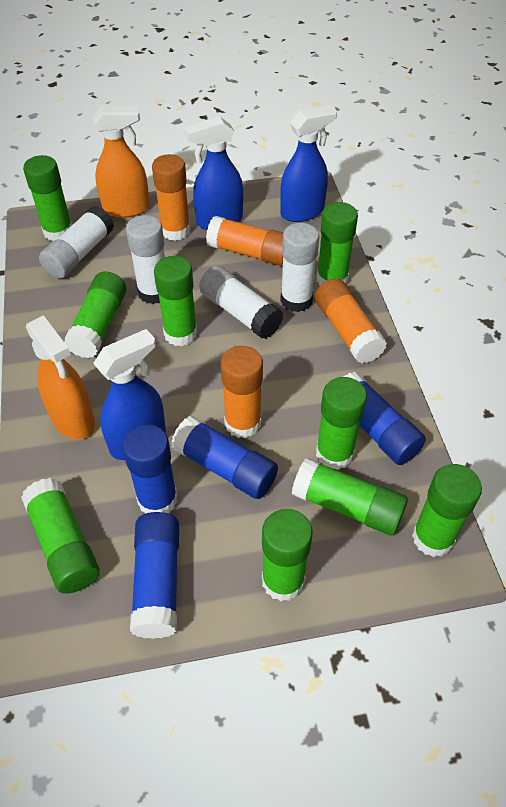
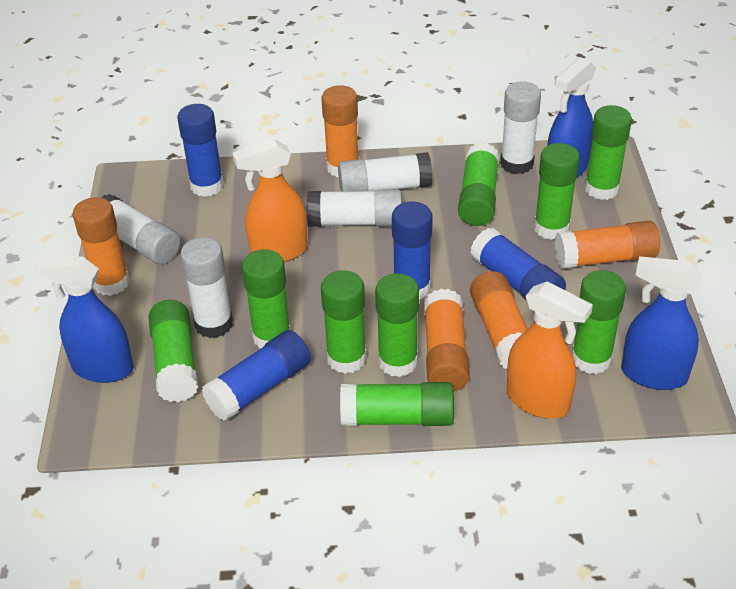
orange glue stick: [152,154,191,241] [206,216,283,266] [221,346,263,438] [315,278,387,363] = 4 -> [73,197,130,296] [321,85,359,177] [424,289,470,391] [470,271,528,369] [555,221,660,269] = 5
white glue stick: [39,206,114,279] [126,215,165,304] [199,266,283,339] [280,223,319,312] = 4 -> [100,194,180,264] [180,237,233,338] [307,189,402,227] [338,152,433,192] [500,81,541,174] = 5

